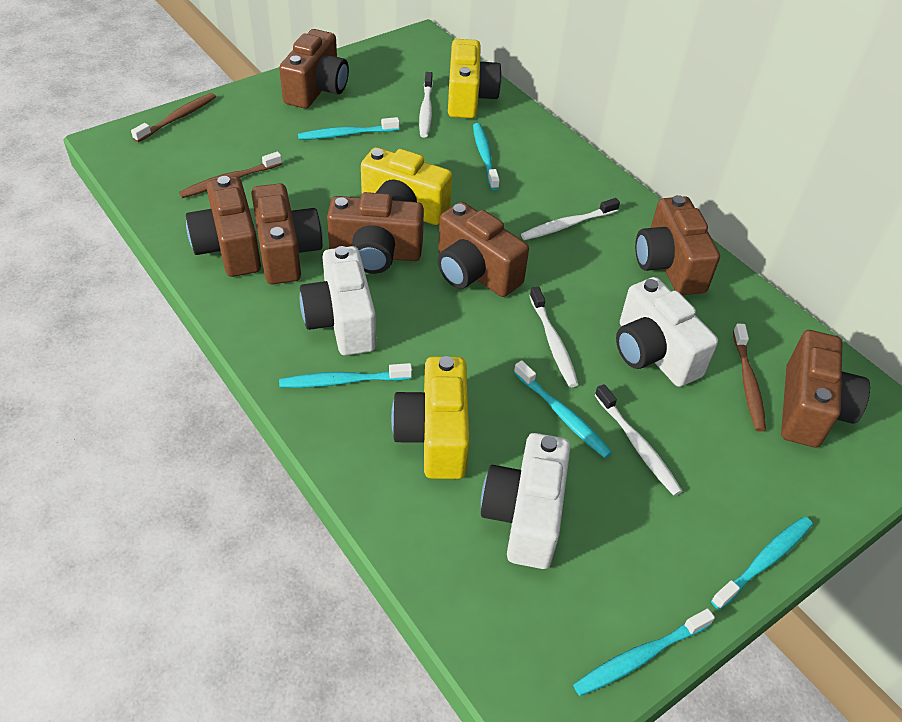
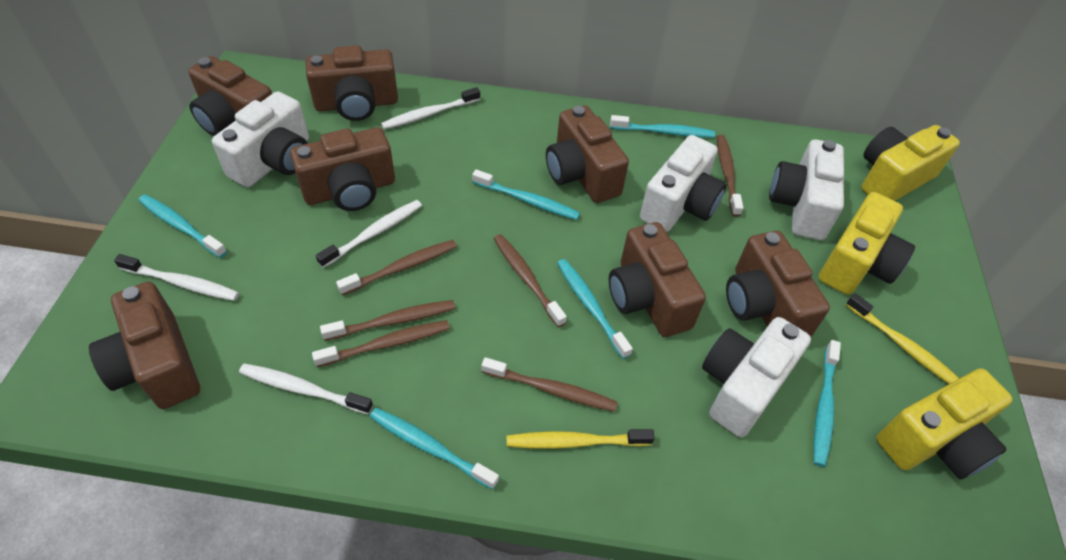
brown toothbrush: [131,93,216,142] [179,152,282,198] [733,324,766,432] = 3 -> [312,320,450,367] [320,300,455,341] [336,240,457,295] [481,357,618,412] [494,234,567,327] [717,135,744,217] = 6
white camera: [300,246,376,355] [481,433,571,569] [616,277,718,387] = 3 -> [212,91,309,188] [640,135,726,232] [702,317,811,437] [769,139,844,240] = 4
yellow toothbrush: none = 0 -> [507,429,655,449] [846,293,959,384] = 2

